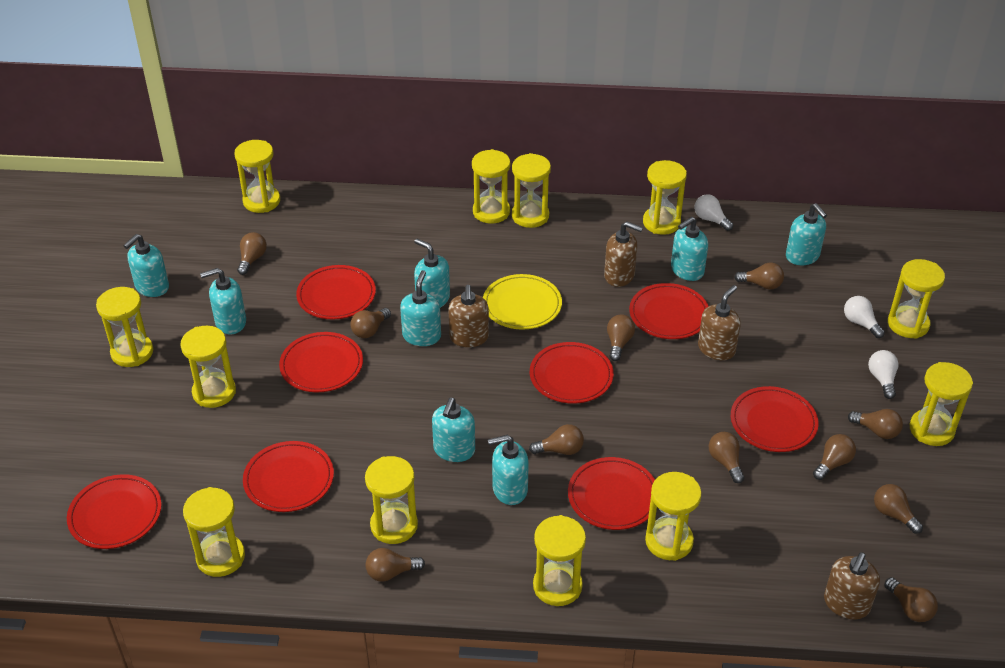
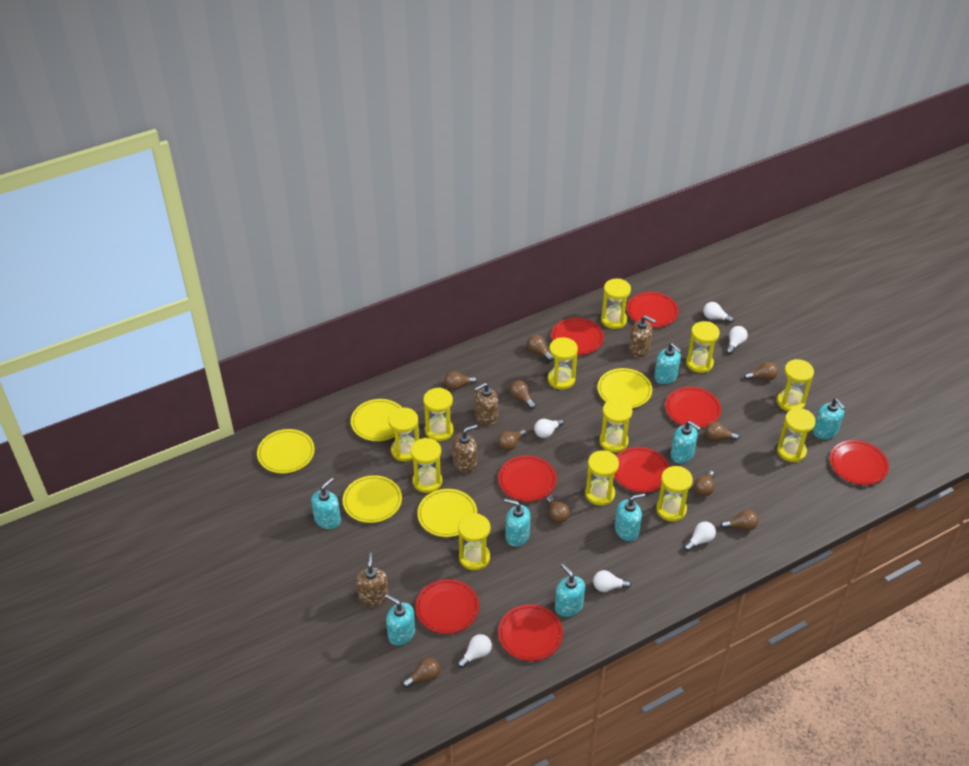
brown light bulb: [237,232,267,275] [350,308,391,338] [366,548,425,582] [529,424,584,455] [607,314,635,361] [709,432,745,483] [734,263,784,290] [813,434,856,480] [848,409,903,439] [874,484,923,534] [885,577,938,622] = 11 -> [402,657,440,688] [445,371,477,390] [498,429,526,451] [510,380,536,409] [527,335,554,361] [546,495,570,523] [694,470,715,496] [705,422,740,441] [720,510,759,531] [744,362,778,380] = 10
white light bulb: [694,194,733,231] [844,296,885,338] [868,350,898,399] = 3 -> [457,634,492,668] [534,419,564,438] [593,570,631,592] [684,521,716,551] [703,302,734,323] [726,326,748,354] = 6
yellow plate: [483,274,562,330] = 1 -> [257,429,315,473] [343,475,402,523] [351,399,402,441] [417,489,477,537] [598,368,652,408] = 5

